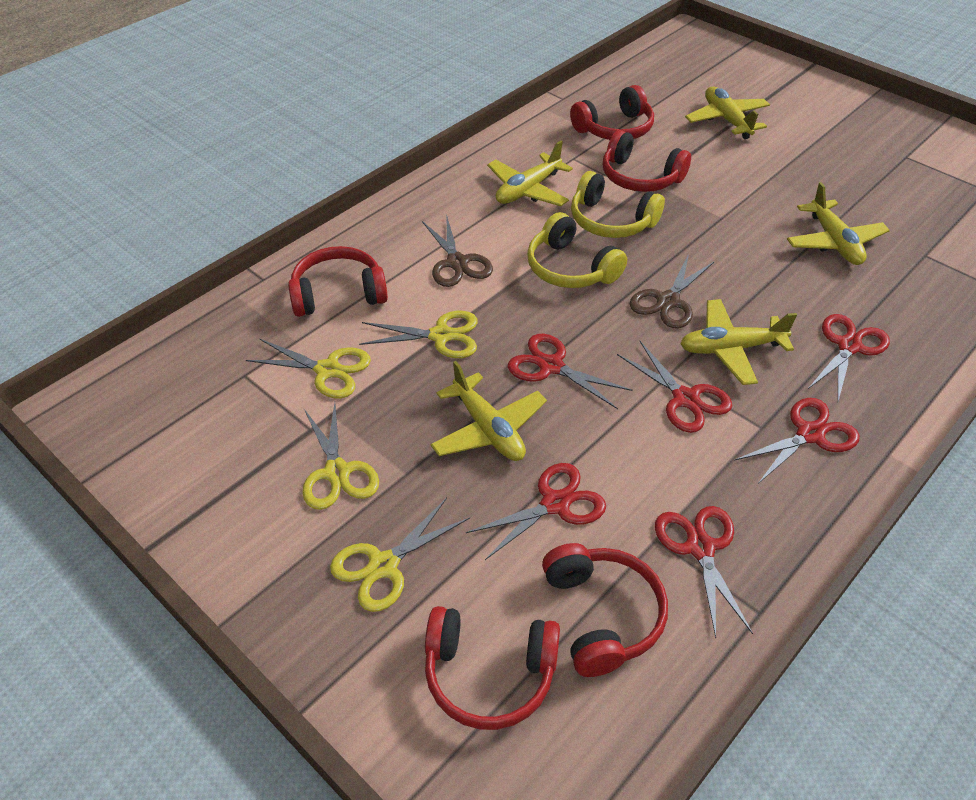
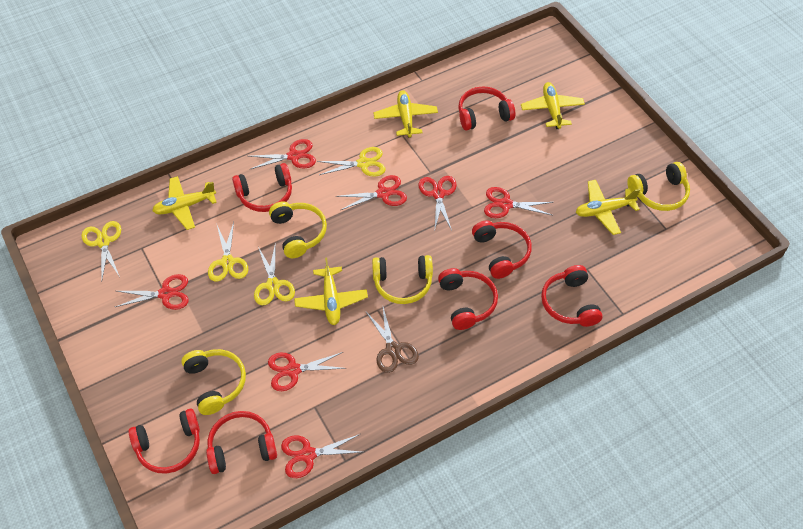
brown scissors: [422,217,493,287] [630,254,714,329] = 2 -> [366,307,419,373] = 1
red headphones: [288,246,388,317] [425,606,560,730] [542,543,668,677] [570,85,654,140] [603,130,691,192] = 5 -> [129,409,200,474] [206,411,277,474] [232,163,292,212] [438,268,498,330] [458,86,515,130] [472,220,532,279] [541,265,603,327] = 7
red scissors: [466,463,606,560] [508,334,633,409] [617,341,732,433] [655,506,753,638] [734,398,860,484] [808,314,890,401] = 6 -> [115,274,188,310] [249,139,316,169] [268,352,347,391] [281,434,361,478] [336,175,407,210] [418,176,457,230] [484,187,553,218] = 7
yellow headphones: [527,212,627,288] [571,171,665,238] = 2 -> [181,349,246,415] [269,202,327,258] [372,255,433,304] [627,162,690,211] = 4

